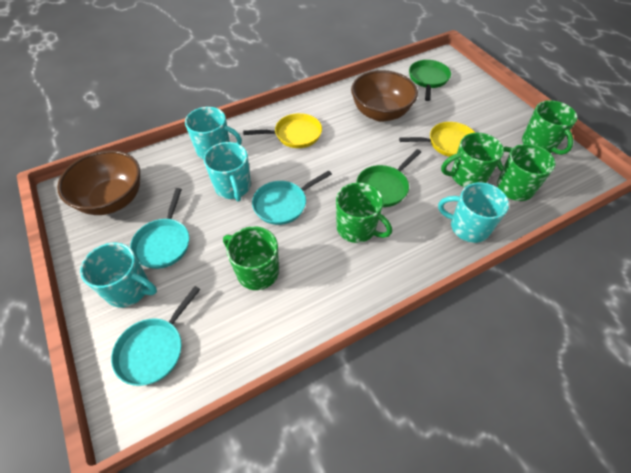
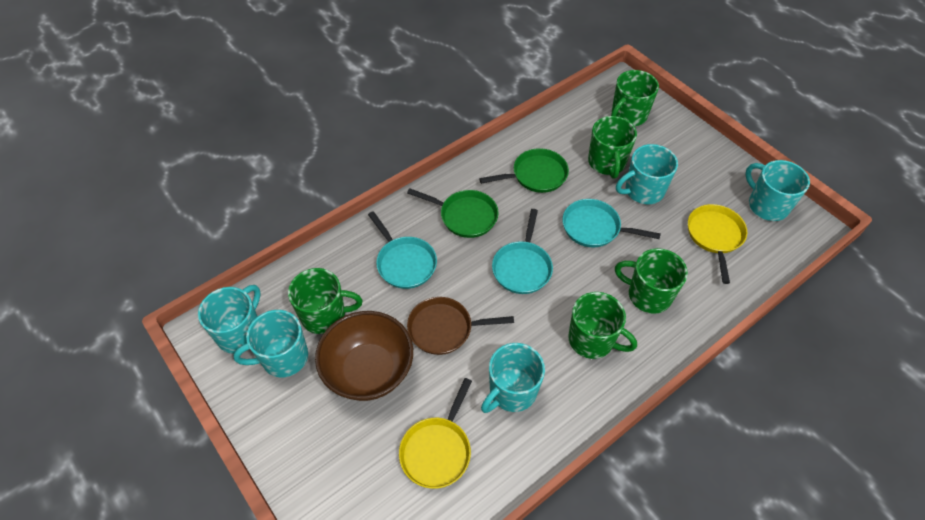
brown bowl: [57,150,140,215] [351,70,418,122] = 2 -> [315,311,413,401] = 1
brown pan: none = 0 -> [407,297,514,355] = 1
turquoise mug: [80,243,157,308] [185,107,242,159] [204,142,251,202] [438,182,509,243] = 4 -> [198,285,261,354] [234,310,308,377] [481,343,545,413] [616,144,678,204] [745,160,810,221] = 5

